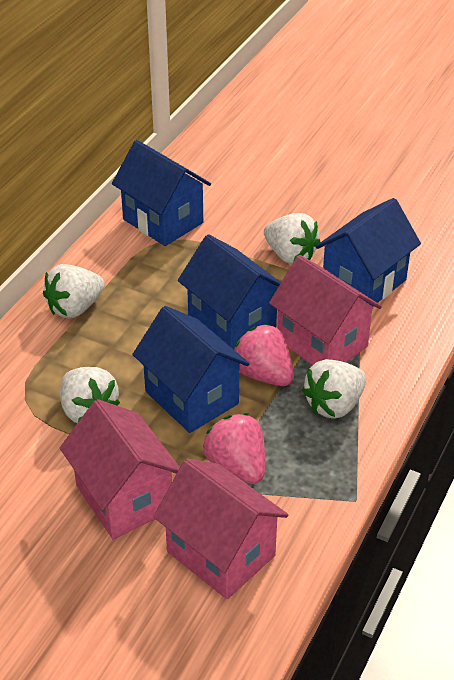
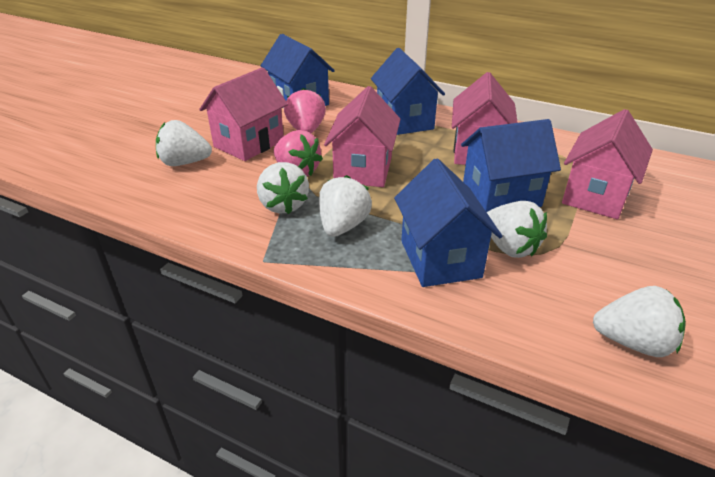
pink house: [60,399,180,539] [153,459,288,599] [269,255,382,365] = 3 -> [199,67,288,161] [324,86,401,187] [452,72,518,165] [562,109,653,219] = 4
white strawberry: [43,264,105,319] [60,367,120,423] [264,213,320,264] [302,359,366,419] = 4 -> [156,120,212,166] [257,162,309,214] [319,175,372,237] [487,201,547,258] [593,286,686,357] = 5

